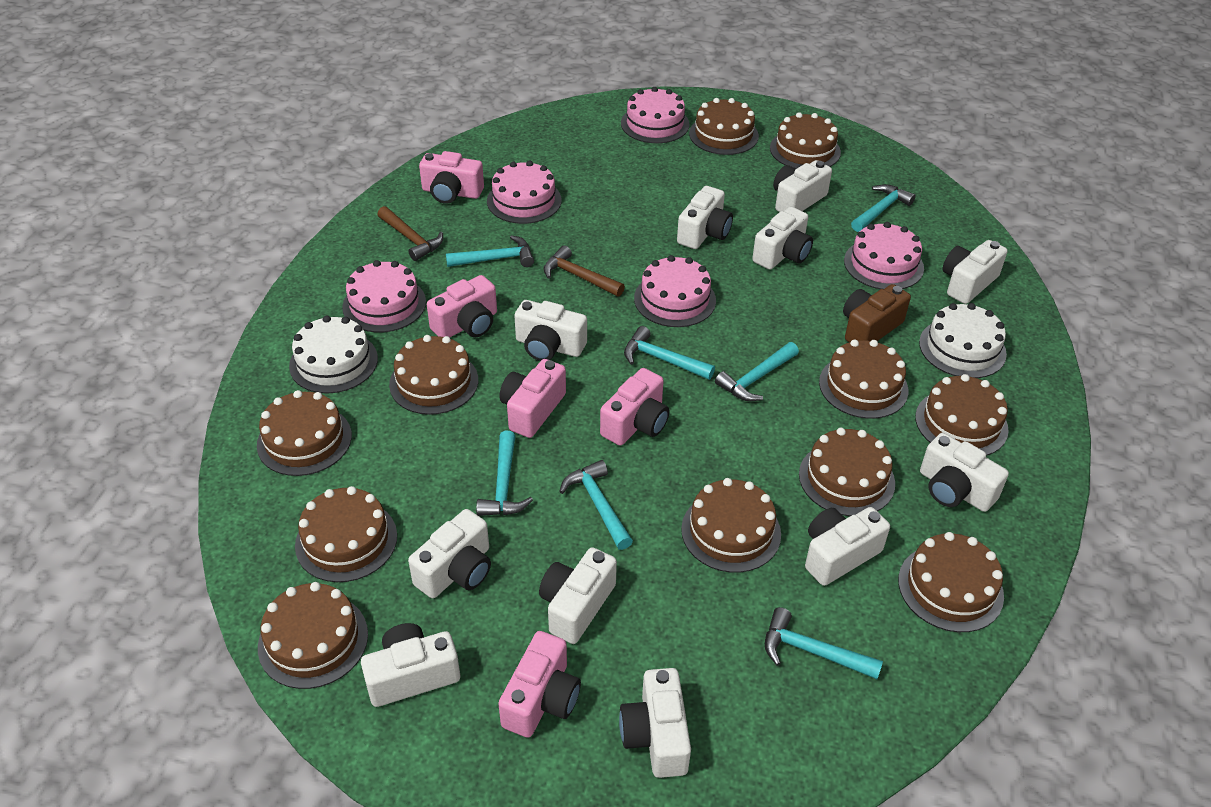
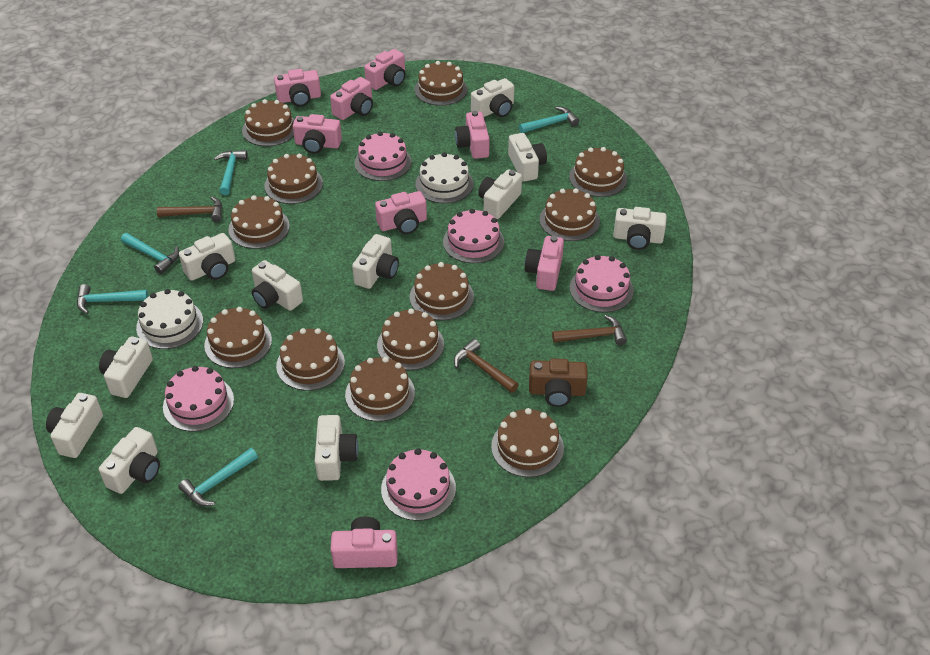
brown cake: [257,390,352,476] [258,582,368,689] [295,486,397,582] [389,335,478,415] [681,478,781,573] [689,98,759,155] [770,112,841,169] [799,428,895,516] [819,339,908,419] [898,532,1004,632] [915,374,1009,456] = 11 -> [204,307,272,368] [228,195,290,249] [242,99,295,146] [264,154,323,204] [276,328,345,391] [345,357,415,422] [377,309,444,370] [410,262,474,321] [415,61,468,106] [491,408,564,477] [540,188,600,241] [569,147,627,197] = 12
brown hammer: [377,206,443,261] [544,246,625,297] = 2 -> [157,196,222,222] [454,339,519,393] [552,315,627,345] = 3
pink camera: [419,151,484,204] [427,275,497,337] [498,631,581,738] [500,359,566,438] [600,368,670,446] = 5 -> [274,69,321,107] [293,114,342,154] [330,77,373,120] [331,517,398,568] [364,49,406,90] [375,191,427,234] [455,111,490,159] [525,236,564,291] = 8
turquoise hammer: [446,235,534,267] [476,431,533,516] [559,460,633,550] [624,326,715,380] [715,342,799,401] [765,607,883,679] [851,184,916,232] = 7 -> [77,284,148,314] [121,233,179,274] [178,448,258,506] [214,150,248,195] [519,106,579,133] = 5

